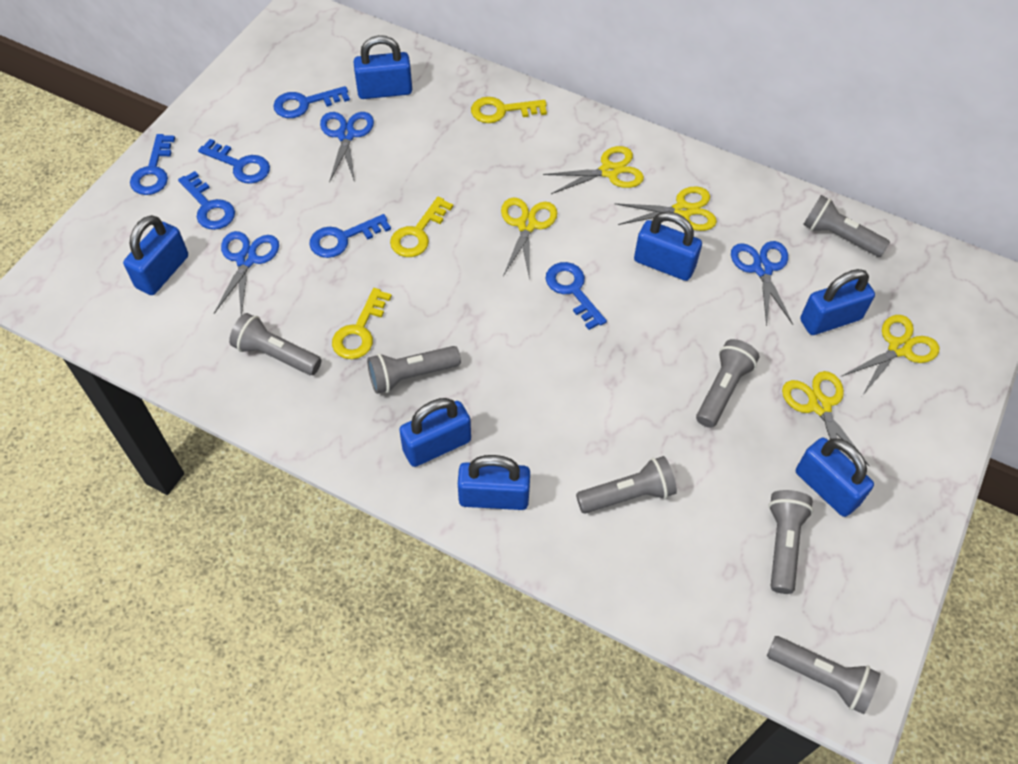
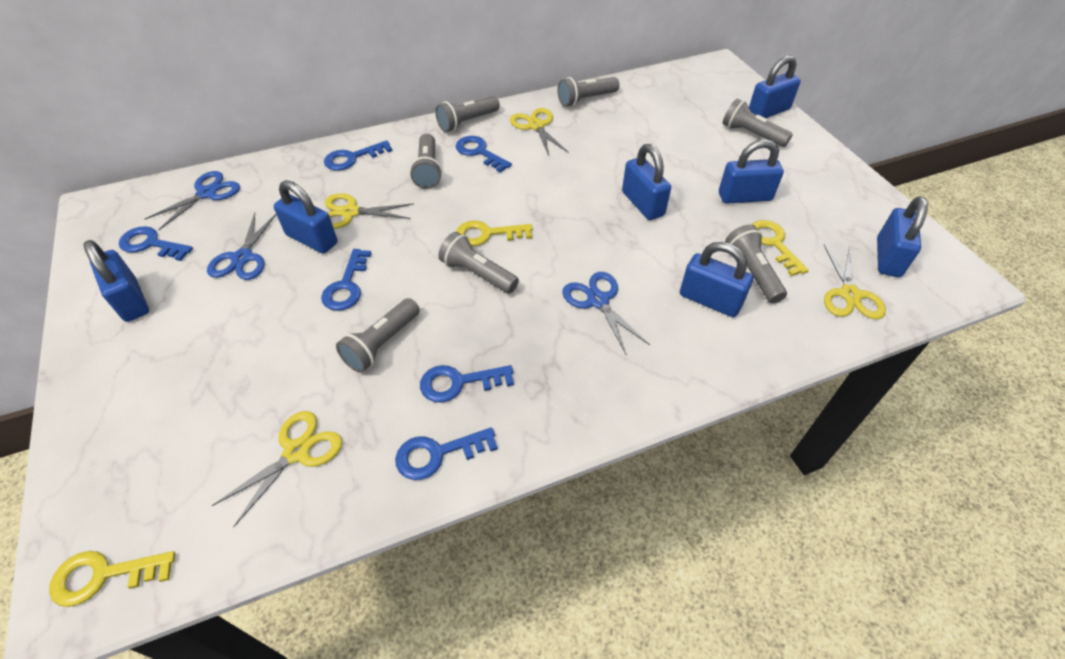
yellow scissors: [501,198,557,280] [543,146,644,194] [614,186,717,231] [782,371,869,466] [842,315,939,396] = 5 -> [212,411,342,527] [325,193,414,229] [510,108,569,155] [824,244,886,319] = 4

